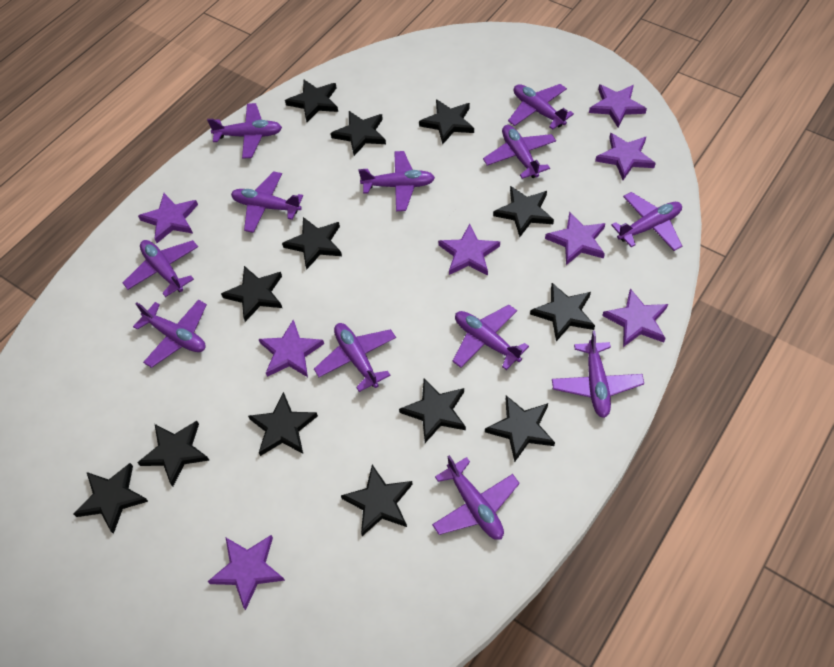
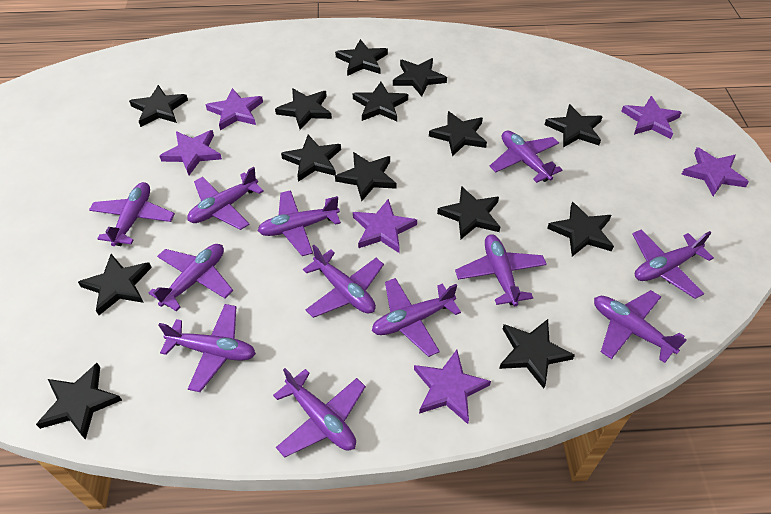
black star: [74,463,148,534] [137,421,209,487] [221,266,282,322] [248,392,318,456] [282,217,342,270] [285,80,338,122] [331,111,386,156] [341,465,413,536] [399,378,466,443] [419,99,474,144] [485,395,555,462] [493,186,554,237] [530,283,595,341] = 13 -> [36,363,122,440] [78,254,152,315] [129,85,188,127] [275,88,332,130] [281,135,341,182] [335,39,388,76] [335,152,397,201] [353,82,408,121] [393,58,447,96] [429,111,487,156] [437,186,500,239] [499,319,575,389] [545,104,603,148] [547,202,614,257] = 14
purple star: [138,193,198,243] [207,535,285,610] [259,319,324,377] [438,224,500,276] [545,211,606,265] [589,84,647,128] [595,133,656,180] [602,288,668,347] = 8 -> [159,130,222,175] [206,88,263,130] [353,199,417,253] [414,350,491,424] [621,96,682,139] [681,147,749,196] = 6

